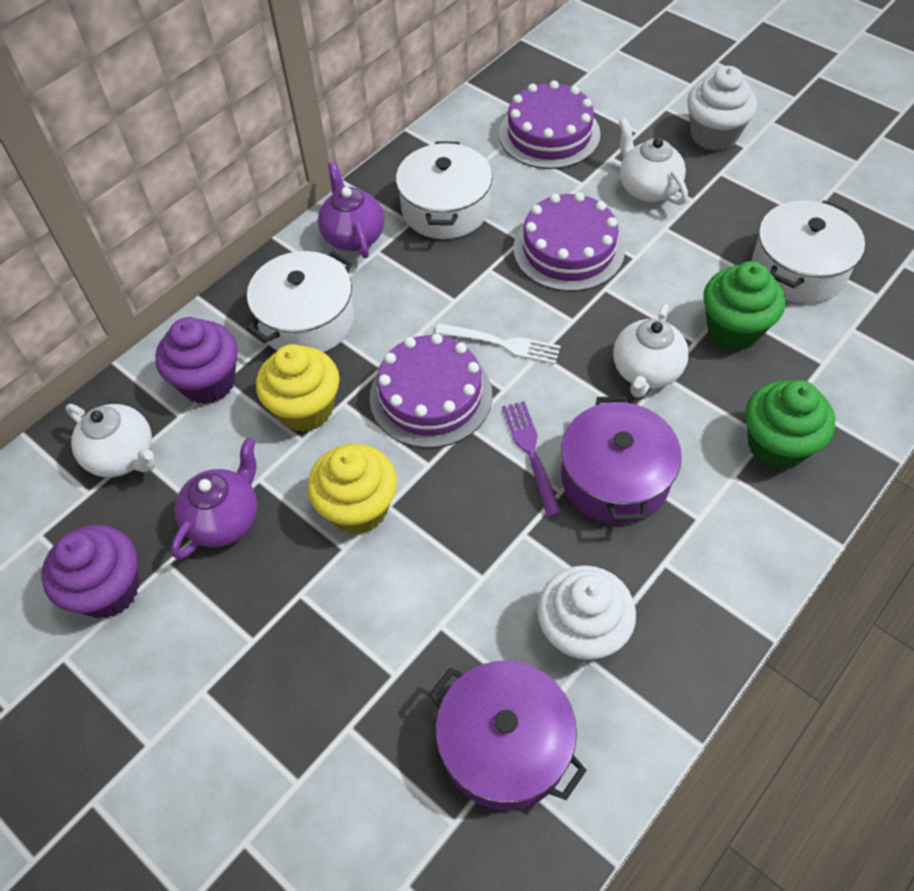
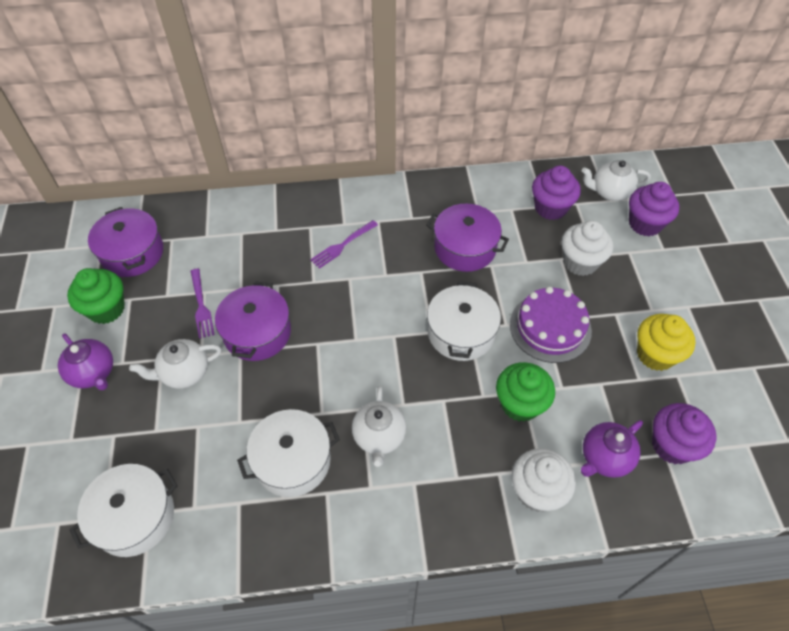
purple cake: [370,333,492,448] [499,80,601,169] [513,192,625,292] = 3 -> [510,286,592,363] = 1
purple cupcake: [42,525,139,618] [155,317,238,404] = 2 -> [532,166,581,220] [629,182,679,236] [652,403,716,464] = 3
purple fork: [502,401,562,517] = 1 -> [191,269,215,339] [310,220,378,269] = 2
purple pot: [429,661,587,811] [561,396,682,524] = 2 -> [88,207,163,277] [215,281,291,361] [426,204,509,272] = 3
white fork: [435,323,561,364] = 1 -> none = 0
yellow cupcake: [256,344,340,432] [308,444,397,535] = 2 -> [637,314,696,371] = 1

